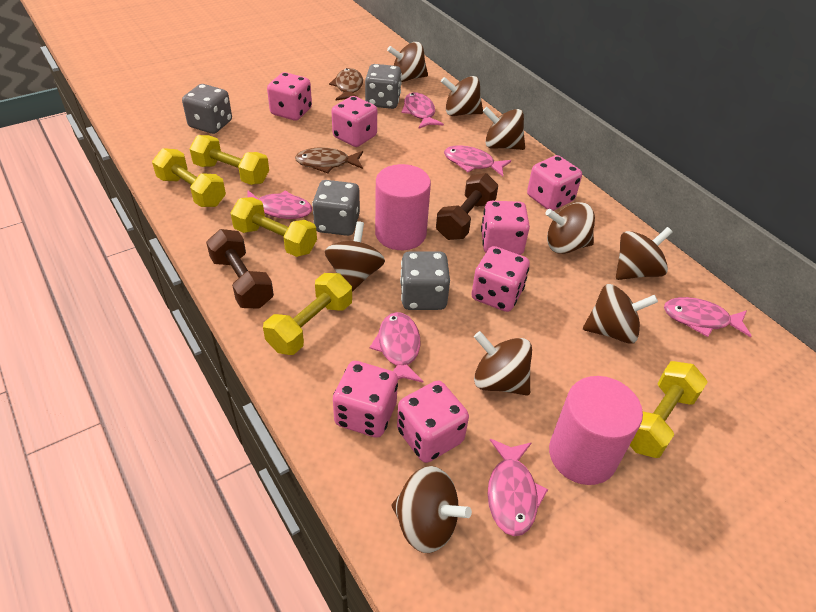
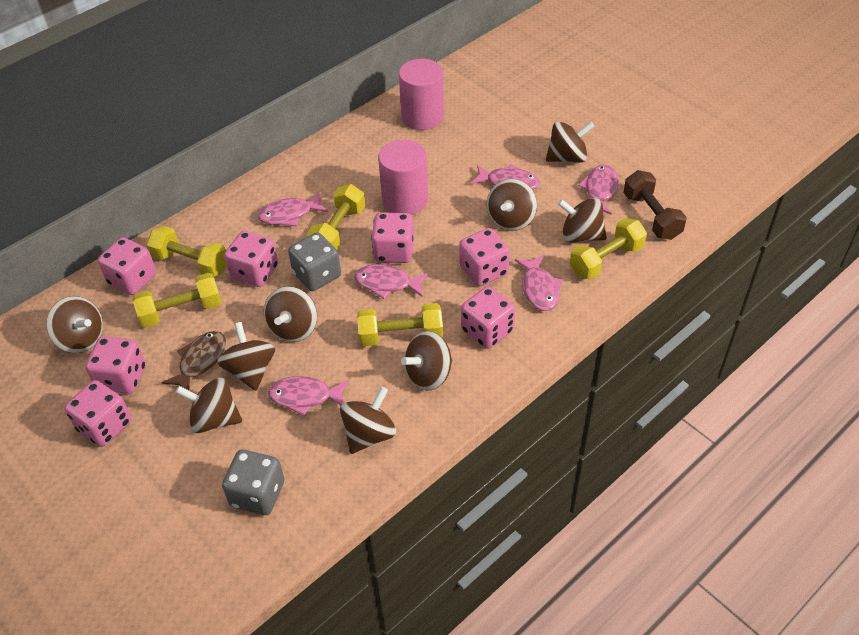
brown dumbbell: [206,229,274,309] [436,173,498,240] = 2 -> [623,170,687,240] = 1
brown fish: [295,147,363,173] [329,68,363,100] = 2 -> [162,331,226,390] = 1
grey dice: [182,84,232,134] [312,180,360,236] [365,64,402,109] [400,251,450,310] = 4 -> [222,450,285,515] [288,232,341,291] = 2

